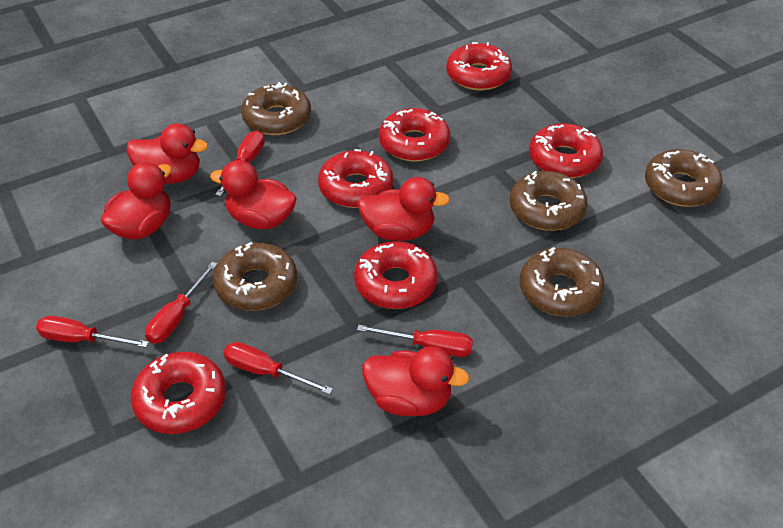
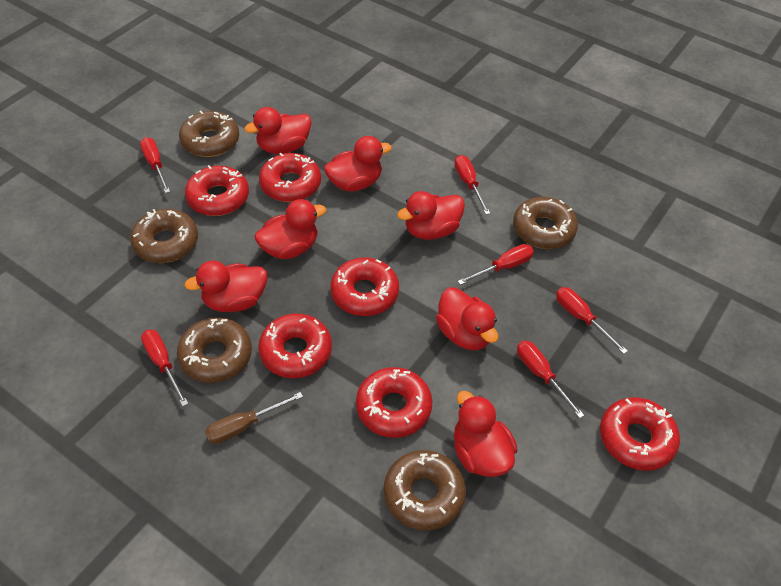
brown screwdriver: none = 0 -> [205,392,303,444] = 1
red duck: [101,162,172,239] [127,123,208,184] [210,160,297,229] [358,177,450,241] [362,347,470,416] = 5 -> [184,261,267,312] [244,107,311,154] [255,199,326,259] [324,136,392,191] [397,191,465,240] [436,287,498,350] [454,391,517,477] = 7
red screwdriver: [36,316,149,348] [145,262,218,344] [215,131,264,196] [223,342,333,395] [357,325,473,357] = 5 -> [140,137,170,193] [141,329,188,406] [455,155,490,215] [457,244,534,285] [517,341,584,418] [556,287,628,354] = 6

